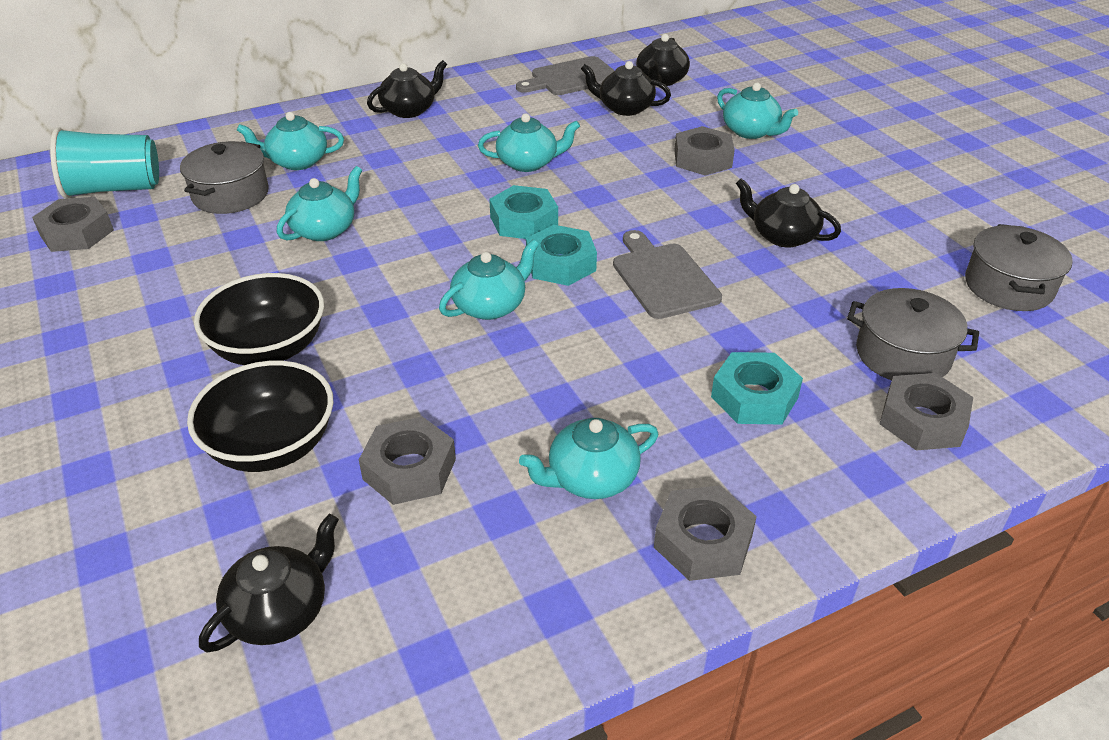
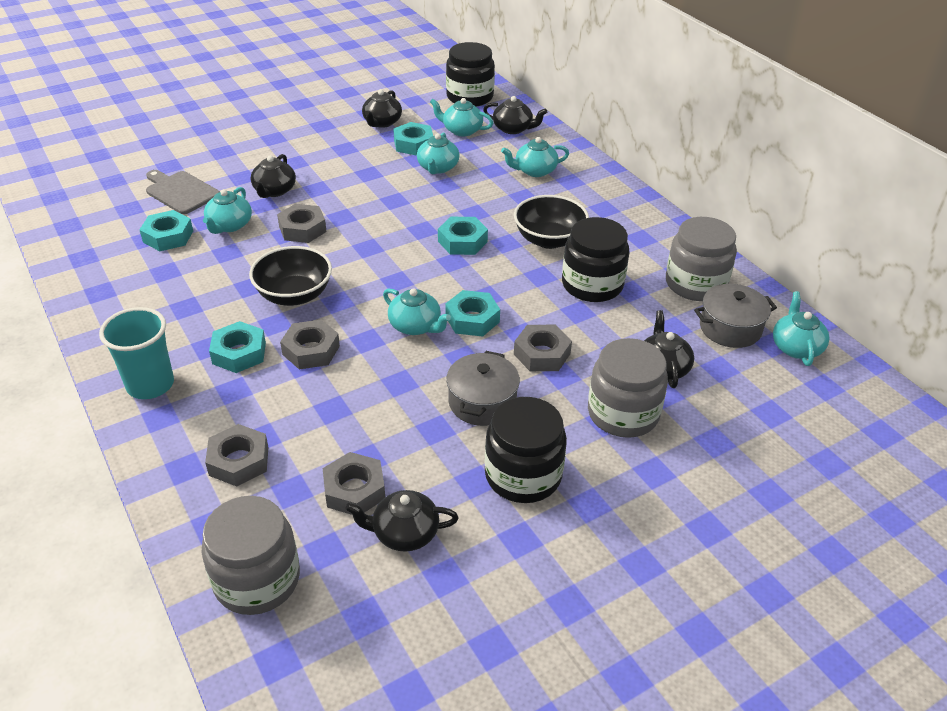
black jar: none = 0 -> [446,42,495,107] [485,397,567,503] [562,217,629,302] = 3
grey cutting board: [516,56,615,95] [613,230,722,319] = 2 -> [146,170,220,214] = 1
grey jar: none = 0 -> [201,496,300,615] [588,338,668,438] [666,217,737,301] = 3
grey pot: [180,141,269,214] [847,288,979,380] [965,224,1073,311] = 3 -> [446,351,520,426] [694,284,777,348] = 2
turquoise nut: [489,185,558,239] [526,225,597,286] [711,352,803,425] = 3 -> [139,210,193,251] [209,321,266,373] [393,122,433,156] [438,217,488,255] [445,290,500,336] = 5

